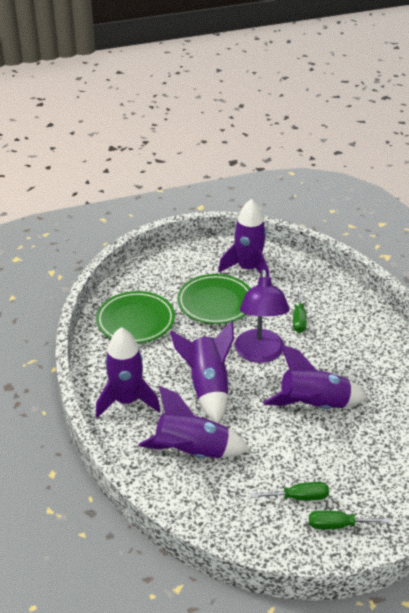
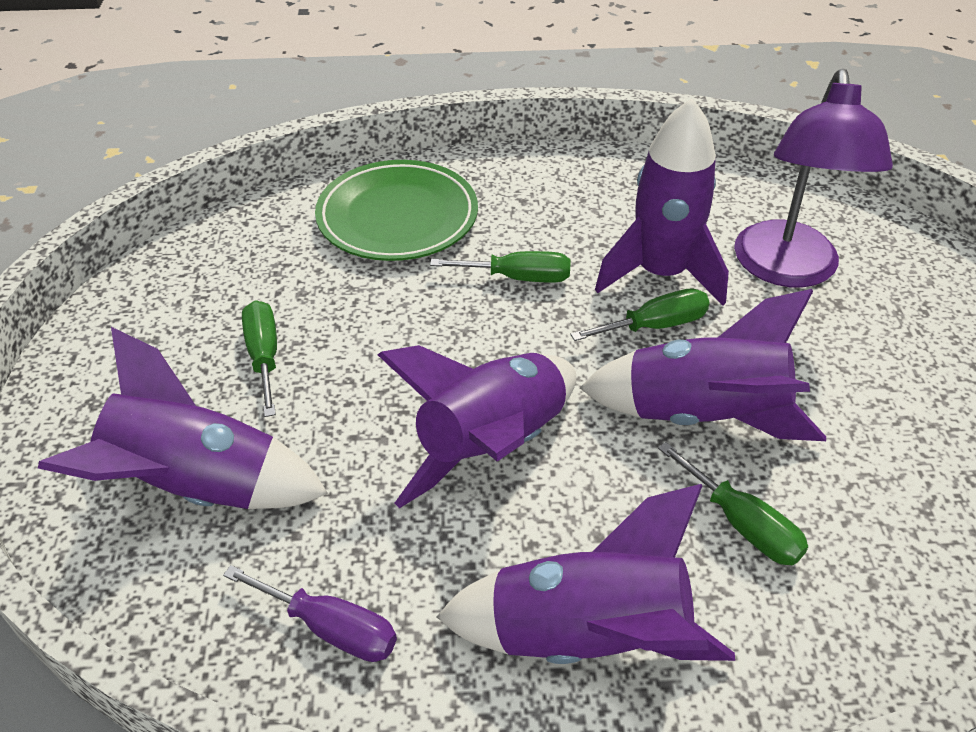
green plate: [96,291,175,343] [177,274,251,324] = 2 -> [315,160,478,261] = 1
green screwdriver: [251,482,329,501] [293,289,307,333] [309,510,390,529] = 3 -> [242,300,277,417] [430,251,571,283] [570,289,710,341] [658,442,808,565] = 4
purple screwdriver: none = 0 -> [223,565,397,662] = 1

